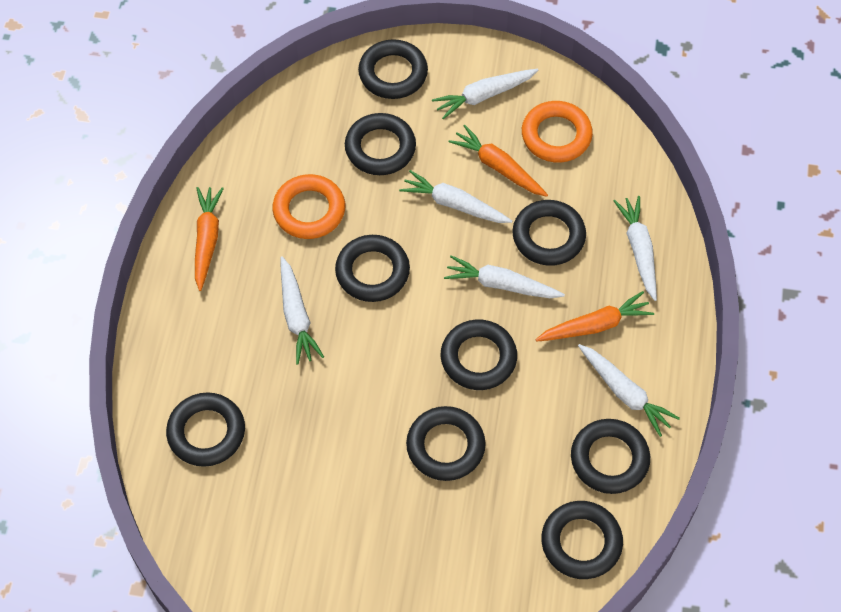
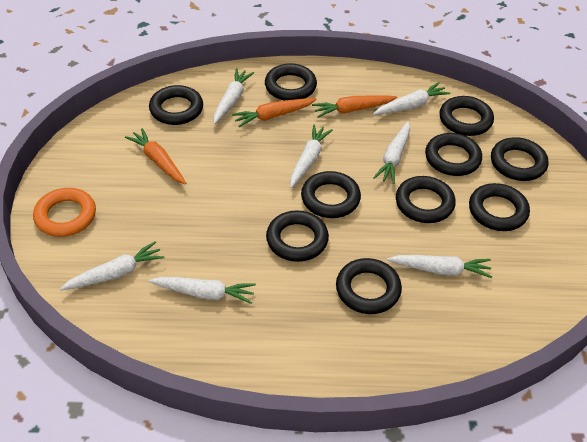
black ring: [166,392,245,467] [335,235,410,302] [345,113,416,175] [358,39,428,99] [406,406,486,481] [441,319,517,390] [512,200,586,266] [541,501,623,579] [571,419,650,494] = 9 -> [149,85,203,125] [265,63,317,101] [266,211,329,262] [301,171,361,218] [336,258,402,314] [396,176,456,223] [425,133,482,176] [439,96,494,136] [469,183,530,231] [491,137,548,181] = 10
orange ring: [272,174,345,239] [522,101,593,163] = 2 -> [33,188,96,237] = 1
white carrot: [281,256,324,364] [399,170,512,223] [432,69,538,119] [444,255,565,298] [578,344,680,437] [614,196,657,301] = 6 -> [60,241,165,290] [148,277,256,304] [214,68,254,124] [290,124,333,188] [373,82,450,115] [373,121,410,184] [387,255,492,278] = 7

